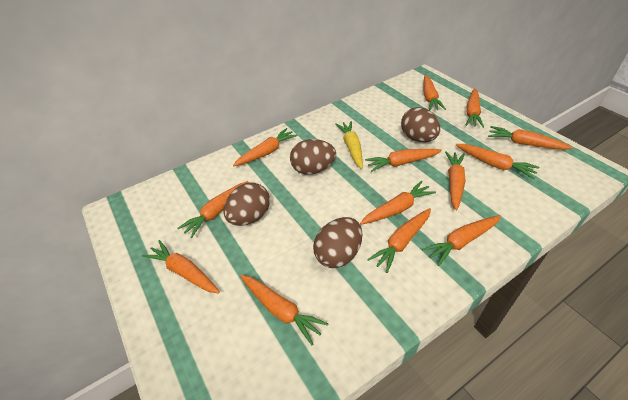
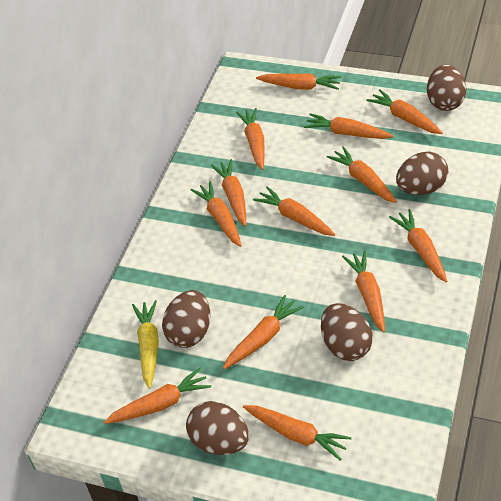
brown egg: [223,182,270,226] [290,139,336,175] [313,217,362,268] [401,107,440,142] = 4 -> [162,290,210,348] [186,401,249,455] [321,303,373,361] [396,152,448,195] [427,65,466,111] = 5

